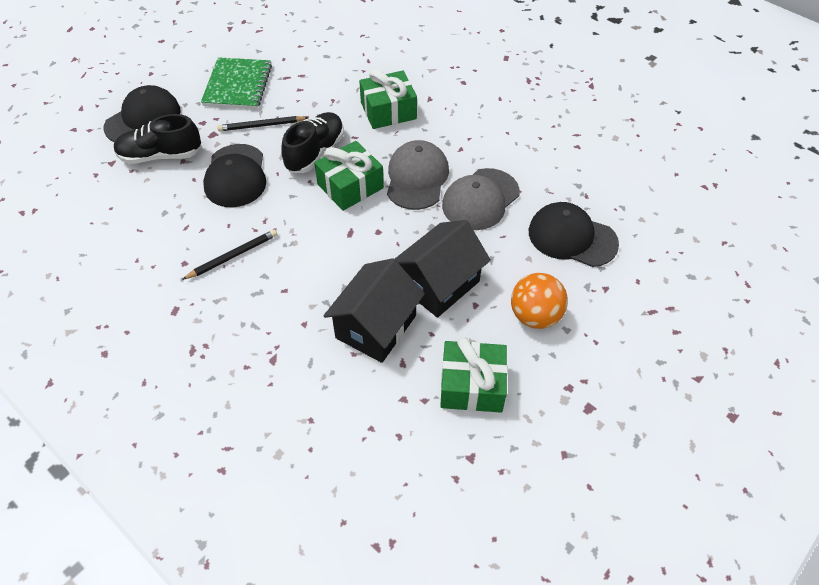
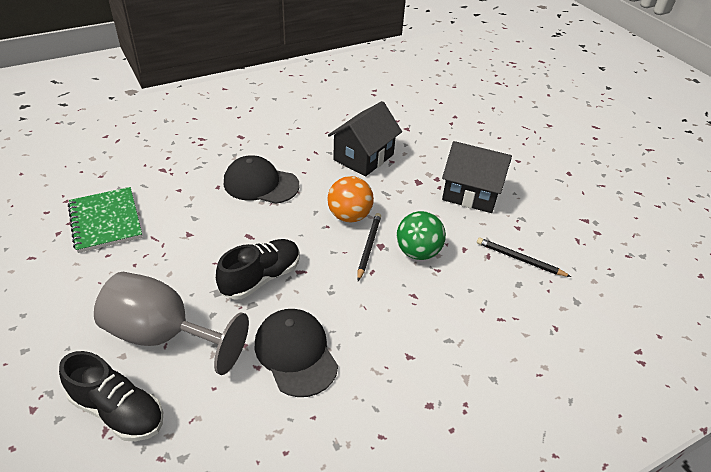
black cap: [103,85,181,142] [203,144,266,207] [529,202,619,267] = 3 -> [224,155,300,204] [254,309,338,397] = 2
green ball: none = 0 -> [397,211,446,260] = 1
green gift: [314,141,384,211] [359,69,417,129] [440,337,508,413] = 3 -> none = 0
grey cap: [387,140,449,210] [442,168,520,230] = 2 -> none = 0
grey goblet: none = 0 -> [94,272,249,375] = 1

